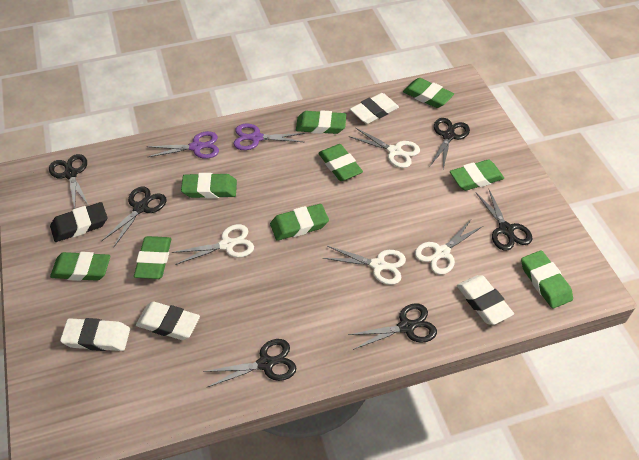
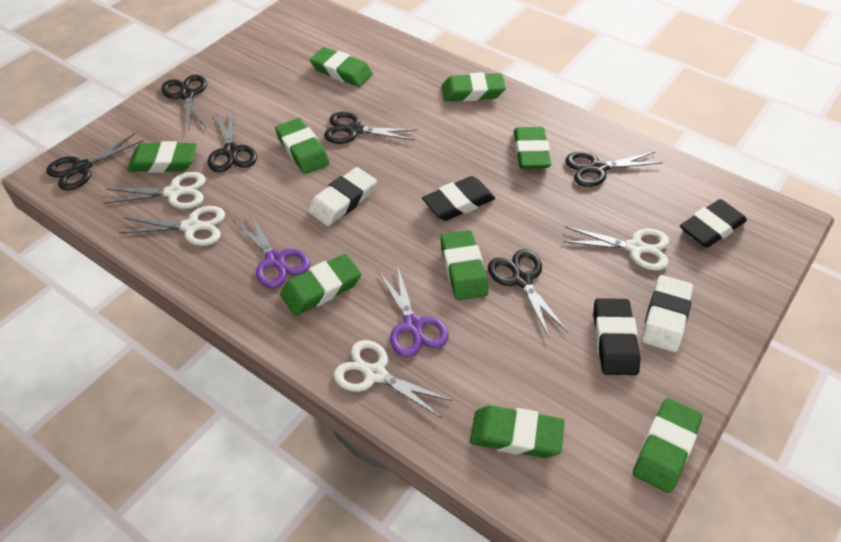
black eraser: [50,202,107,242] = 1 -> [422,176,495,221] [593,298,641,375] [680,199,747,248] = 3
white eraser: [60,318,130,351] [136,302,200,340] [350,93,399,124] [457,275,514,325] = 4 -> [308,167,377,226] [642,275,693,353] = 2

